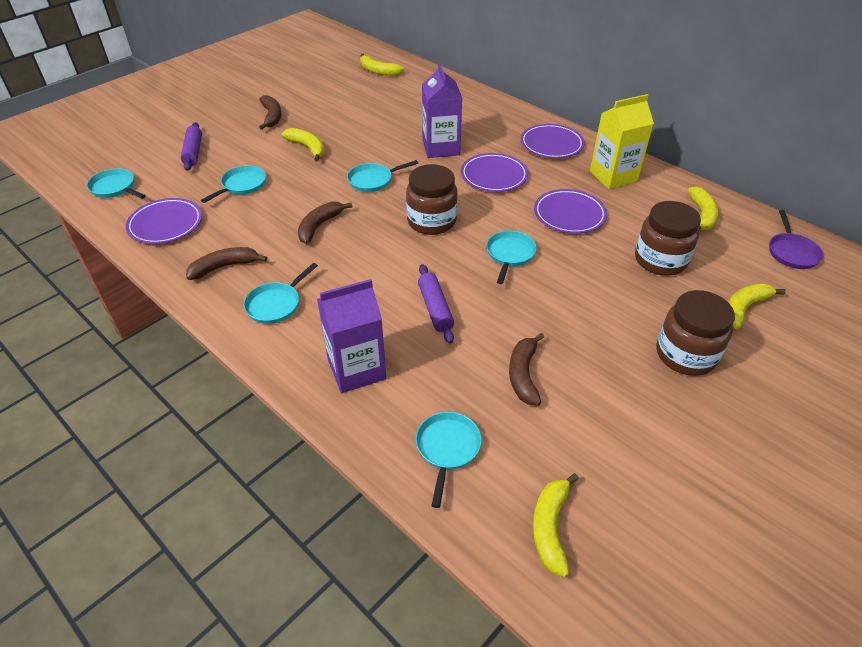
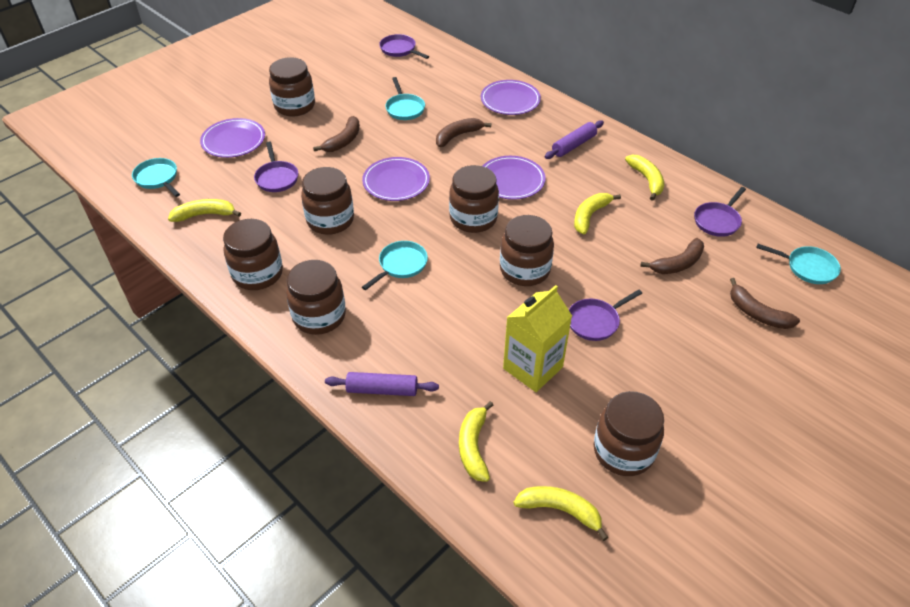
brown jar: [406,164,458,235] [635,201,701,276] [656,290,735,376] = 3 -> [223,219,283,290] [269,57,315,117] [286,260,346,335] [301,167,354,235] [449,165,499,233] [500,215,554,286] [594,391,664,476] = 7
purple carton: [317,279,386,393] [422,63,462,158] = 2 -> none = 0
purple pan: [769,210,824,269] = 1 -> [254,141,298,192] [379,34,429,59] [569,290,642,341] [694,187,746,237] = 4
turquoise pan: [87,168,146,199] [201,165,266,203] [243,263,318,324] [347,160,418,192] [416,412,482,508] [486,231,537,284] = 6 -> [132,158,180,197] [362,241,428,290] [385,77,425,120] [756,244,841,284] = 4

